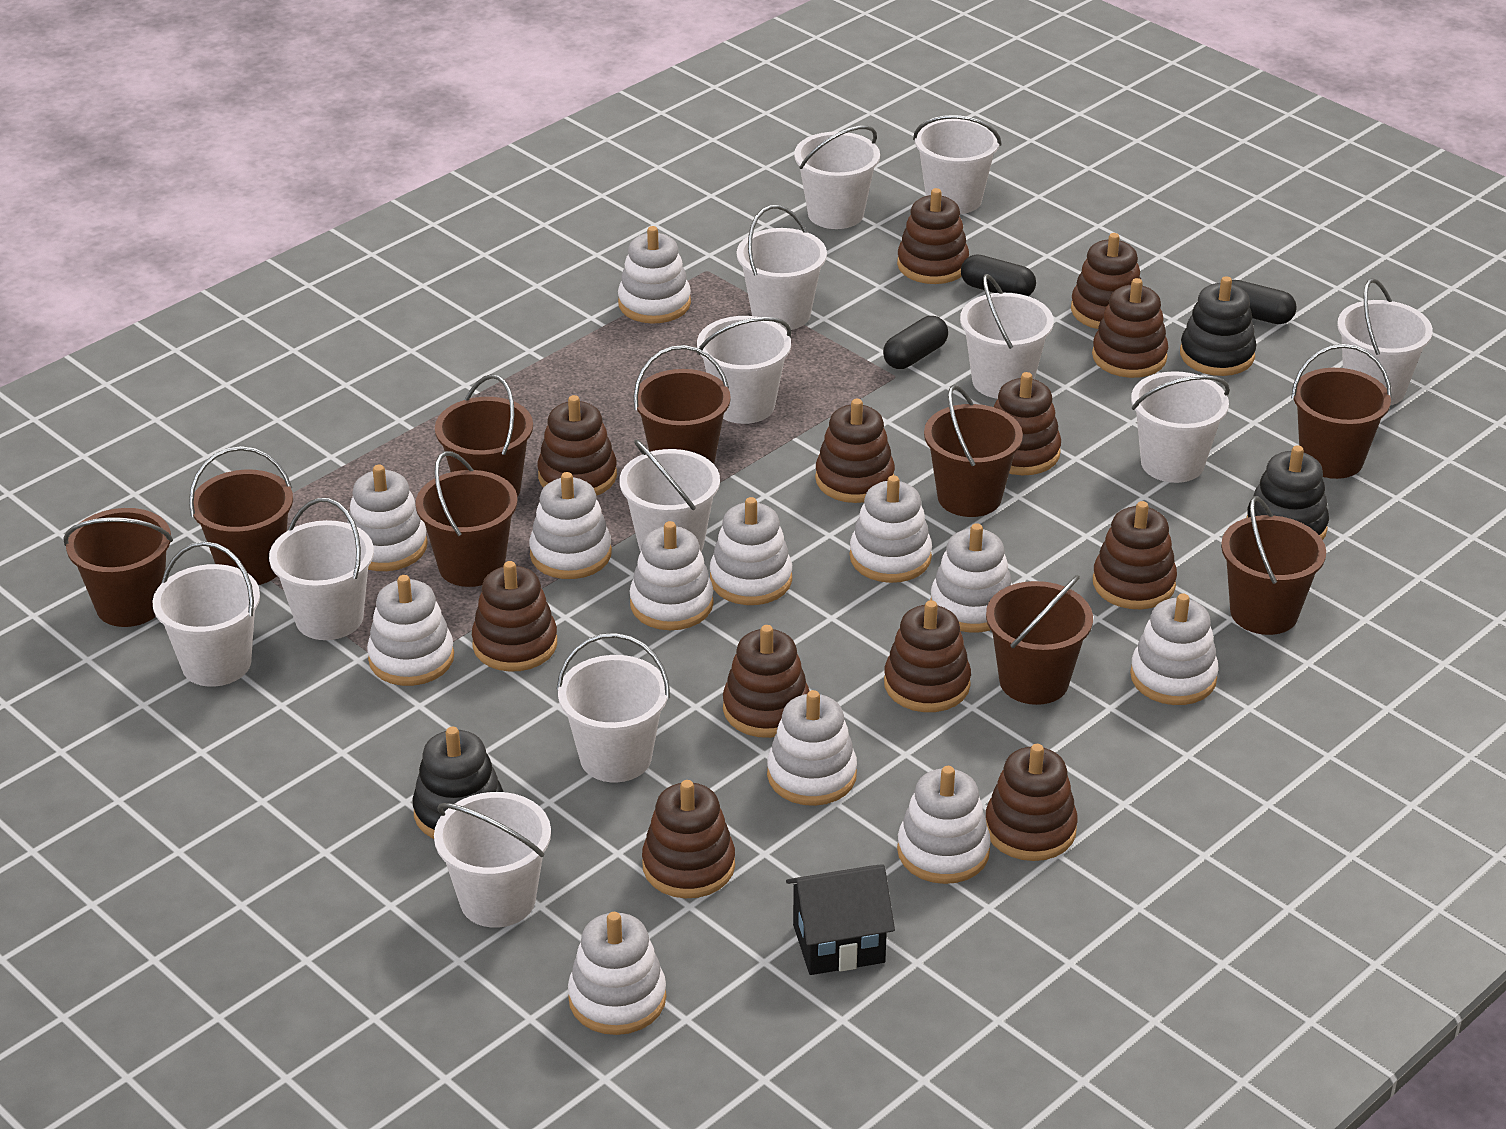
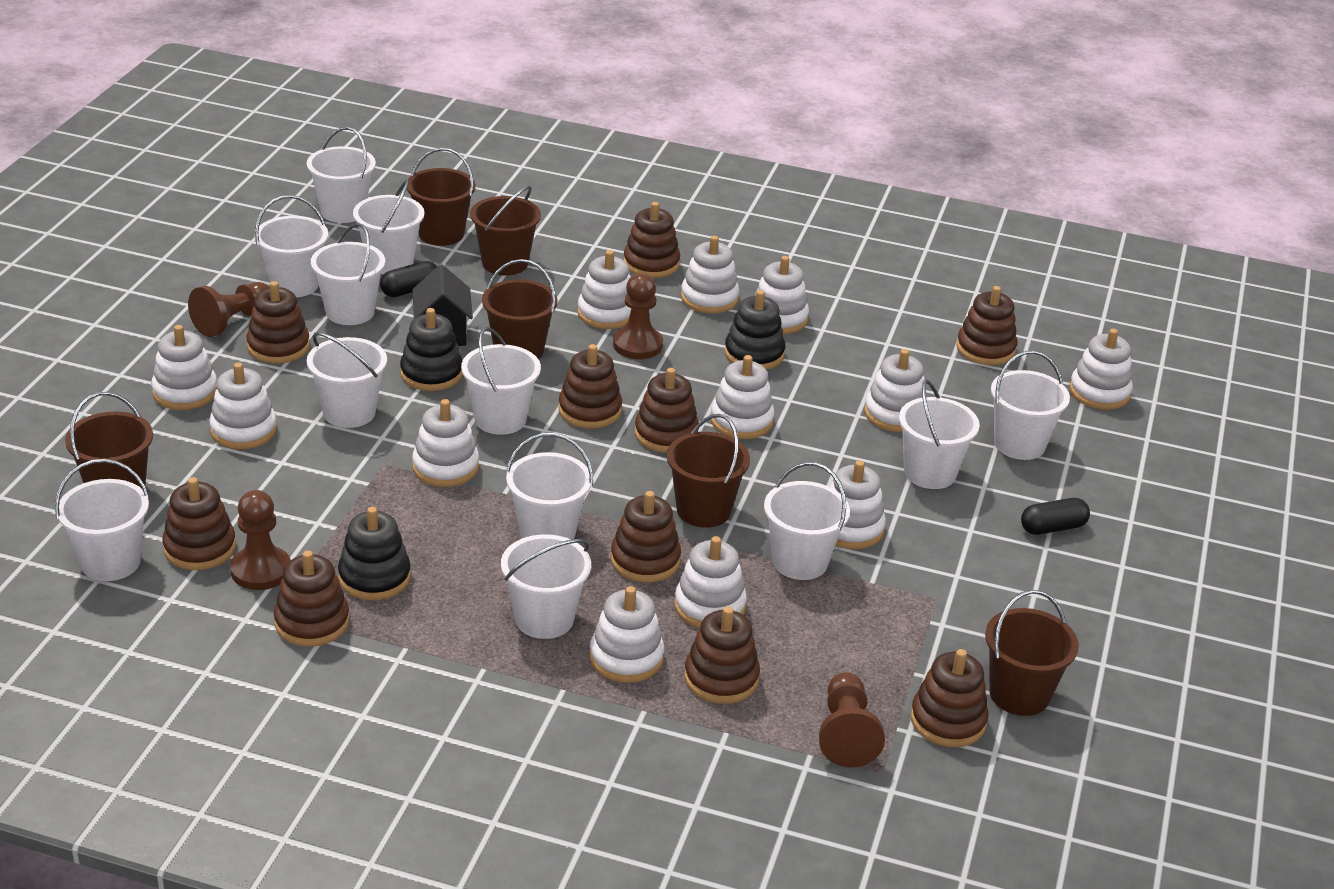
black capsule: [883,316,948,369] [961,255,1036,296] [1232,280,1297,324] = 3 -> [380,261,437,297] [1021,498,1090,535] = 2
brown bucket: [63,508,173,627] [189,446,293,585] [416,451,517,587] [435,374,533,497] [634,345,731,464] [924,385,1023,517] [986,575,1093,705] [1221,496,1326,635] [1291,344,1392,479] = 9 -> [65,392,153,488] [407,148,476,246] [470,186,541,276] [482,259,557,360] [667,414,750,528] [985,590,1079,716] = 6
brown pawn: none = 0 -> [188,282,270,337] [230,490,291,590] [613,273,663,359] [819,672,885,768] = 4
brown stacking toy: [472,561,557,672] [538,395,617,496] [642,780,735,898] [723,625,810,738] [815,399,895,503] [884,600,971,712] [897,188,969,284] [986,744,1078,861] [994,372,1061,475] [1071,233,1143,329] [1092,278,1168,378] [1093,501,1177,609] = 12 -> [162,477,236,570] [247,281,310,364] [274,550,349,647] [558,344,622,428] [611,491,681,582] [623,202,680,278] [635,368,699,453] [684,607,760,704] [911,649,989,747] [956,286,1017,365] = 10

